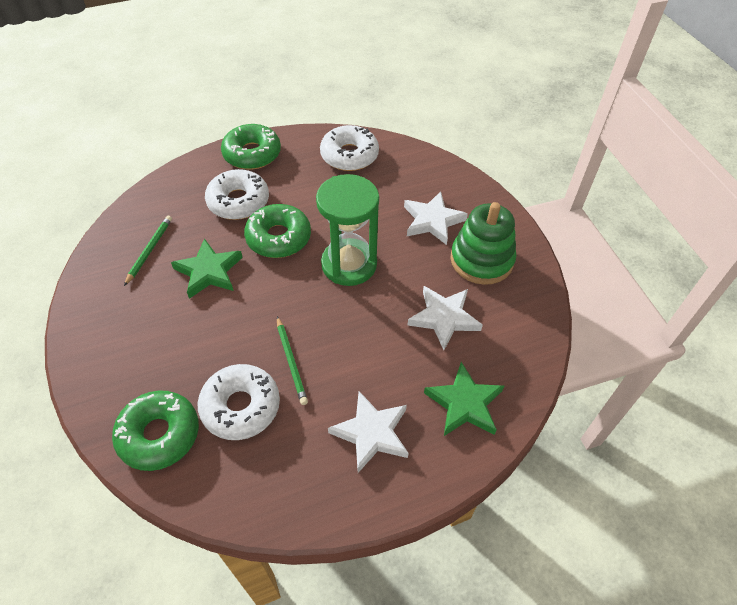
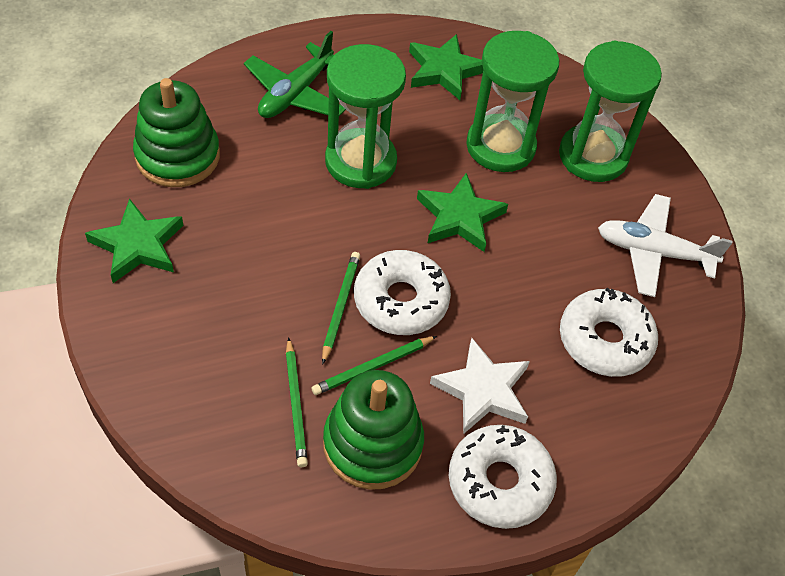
green donut: [112,390,199,471] [221,124,281,170] [244,204,311,258] = 3 -> none = 0
green hourglass: [316,174,379,286] = 1 -> [325,44,406,189] [466,31,559,172] [559,41,662,182] = 3
green pencil: [124,216,172,286] [277,316,308,405] = 2 -> [286,337,308,467] [311,336,437,395] [322,252,360,365] = 3
green plane: none = 0 -> [244,31,346,118] = 1
green stacking toy: [450,202,517,285] = 1 -> [133,78,220,187] [323,370,424,490] = 2
green star: [171,238,243,299] [424,362,504,436] = 2 -> [85,198,183,283] [409,34,483,100] [417,173,508,252] = 3
white plane: none = 0 -> [598,194,733,297] = 1
white star: [328,391,408,473] [404,191,468,245] [408,286,483,350] = 3 -> [430,338,530,434] = 1

